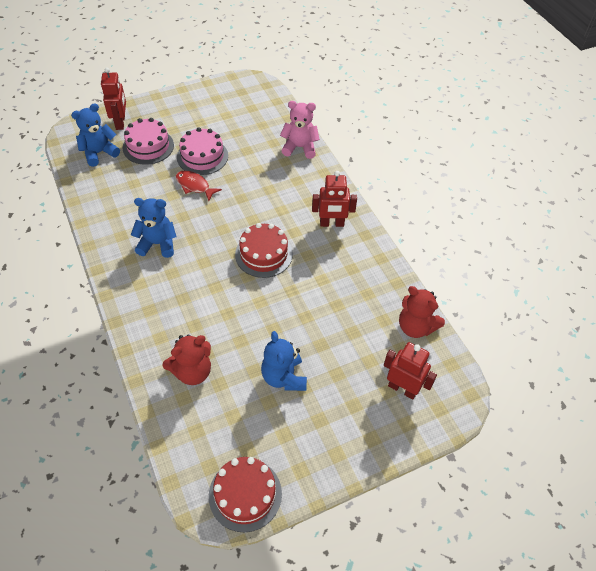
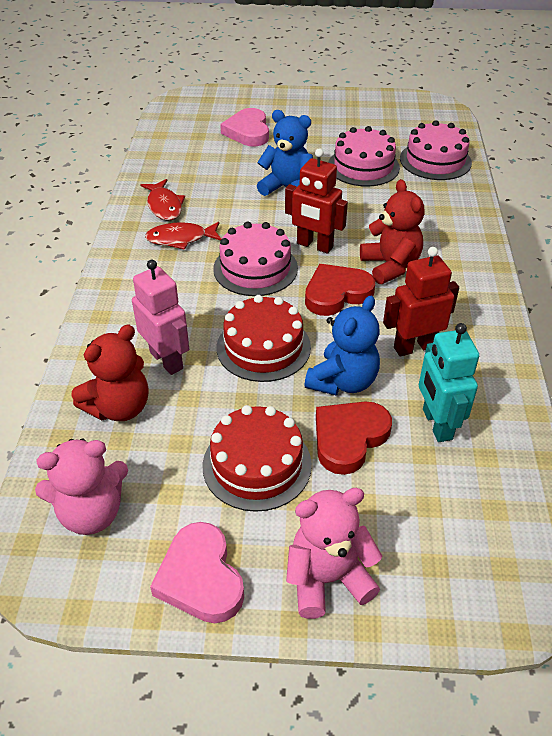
blue teddy bear: [71,103,120,167] [131,198,176,258] [261,331,307,391] = 3 -> [257,110,313,196] [304,296,380,395] = 2
pink cake: [123,118,174,165] [177,127,228,175] = 2 -> [213,222,298,296] [328,126,400,187] [400,120,472,180] = 3
pink heart: none = 0 -> [150,522,244,623] [220,108,269,147] = 2
pink robot: none = 0 -> [132,260,189,375] = 1
pink teddy bear: [280,101,320,159] = 1 -> [35,438,128,535] [286,488,382,619] = 2
red fish: [176,170,222,201] = 1 -> [140,179,185,220] [145,222,222,250] = 2
red heart: none = 0 -> [305,264,375,316] [316,402,392,475] = 2
red robot: [101,67,126,130] [312,171,357,227] [384,342,437,400] = 3 -> [285,149,348,254] [383,247,459,357] = 2
turquoise robot: none = 0 -> [419,323,479,442] = 1

